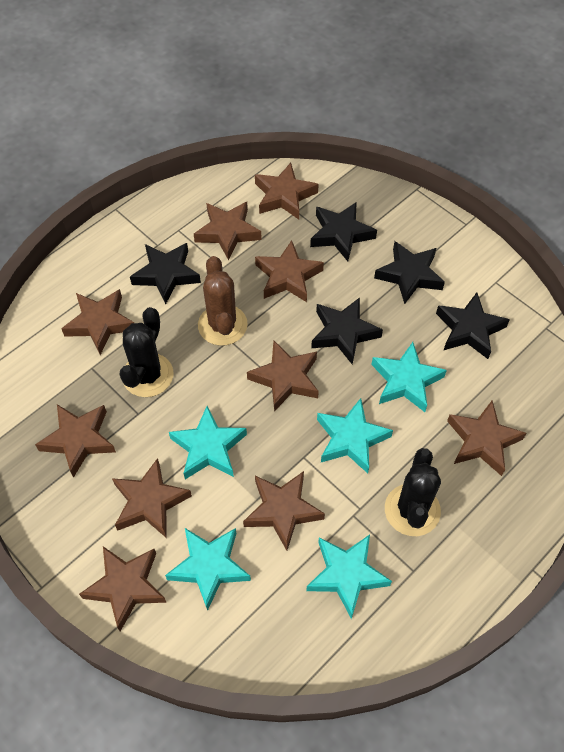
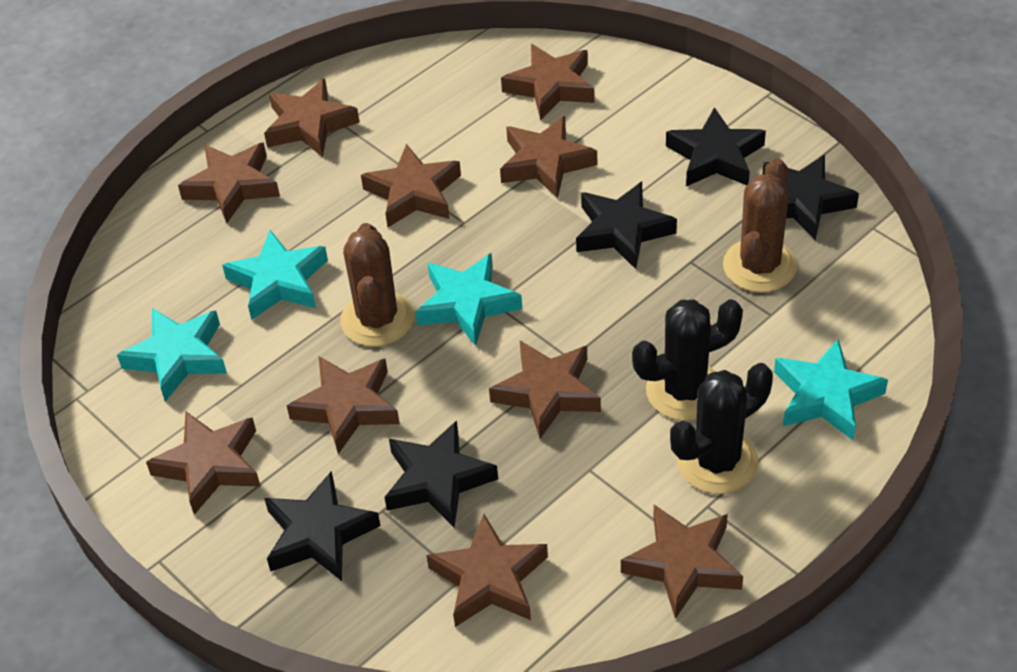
brown cactus: [198,256,248,346] = 1 -> [340,223,414,347] [723,158,797,292] = 2
turquoise star: [165,528,251,611] [169,406,247,479] [306,535,392,619] [317,398,393,473] [371,342,447,412] = 5 -> [117,308,227,402] [222,230,328,320] [415,253,522,346] [774,339,888,440] = 4

